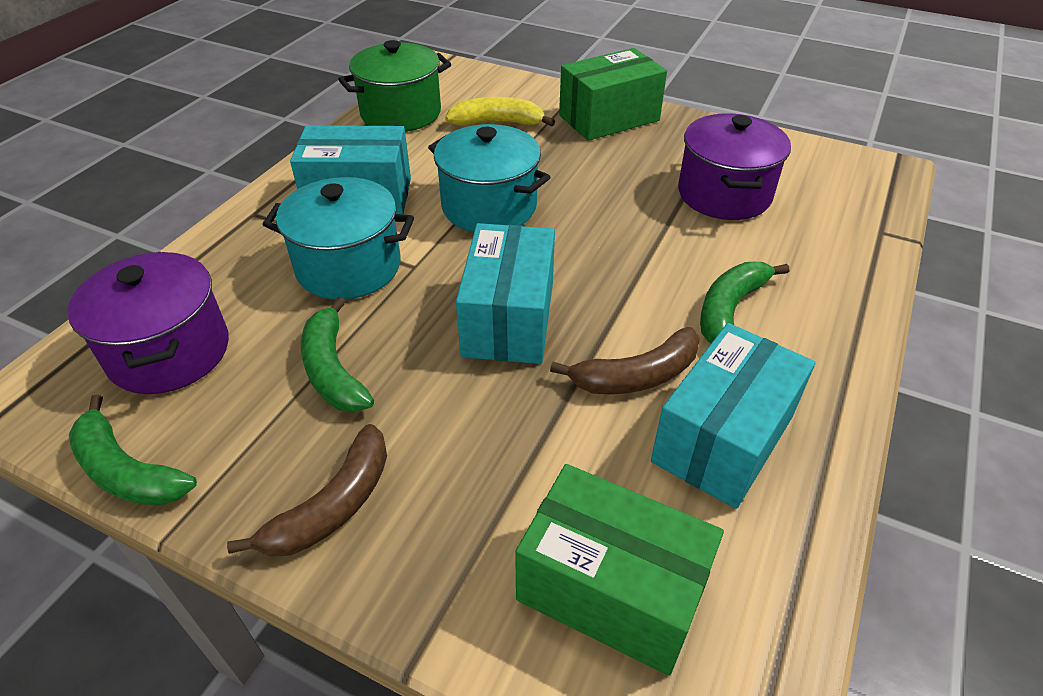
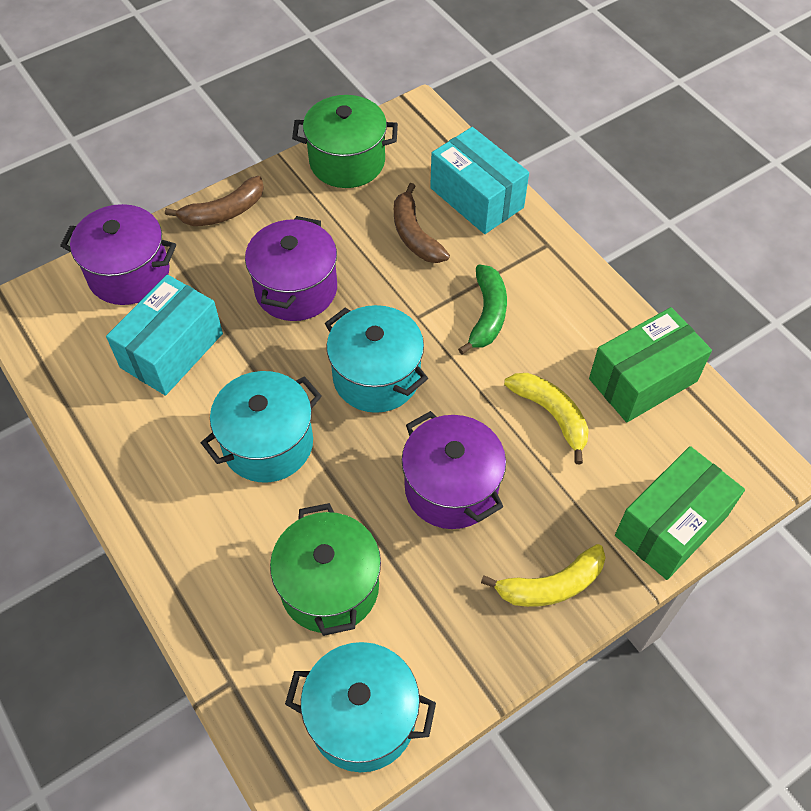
green banana: [69,394,197,506] [301,297,374,412] [700,262,789,343] = 3 -> [458,265,507,354] = 1
green pot: [338,40,451,132] = 1 -> [270,503,381,636] [292,95,398,188] = 2
purple pot: [68,252,229,394] [678,113,791,220] = 2 -> [60,204,176,305] [245,216,337,321] [402,411,506,529] = 3
turquoise box: [290,125,411,215] [456,223,555,364] [651,323,816,509] = 3 -> [106,274,223,395] [430,127,529,234] = 2
turquoise pot: [262,177,414,300] [428,124,551,232] = 2 -> [201,371,322,482] [285,642,436,772] [325,305,428,413] = 3
yellow banana: [445,97,555,127] = 1 -> [481,544,606,607] [504,373,589,464] = 2

